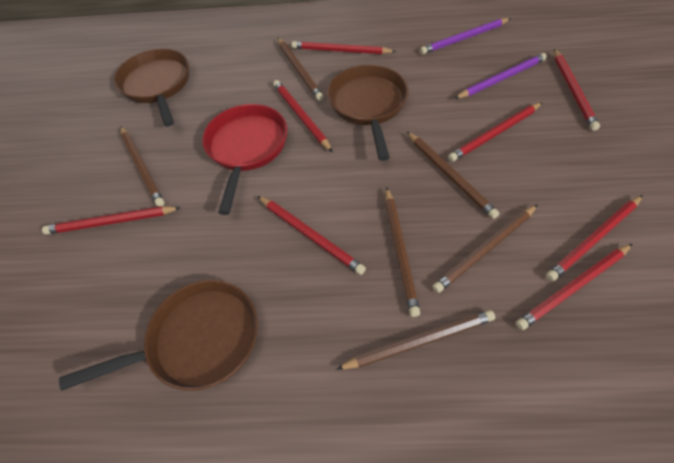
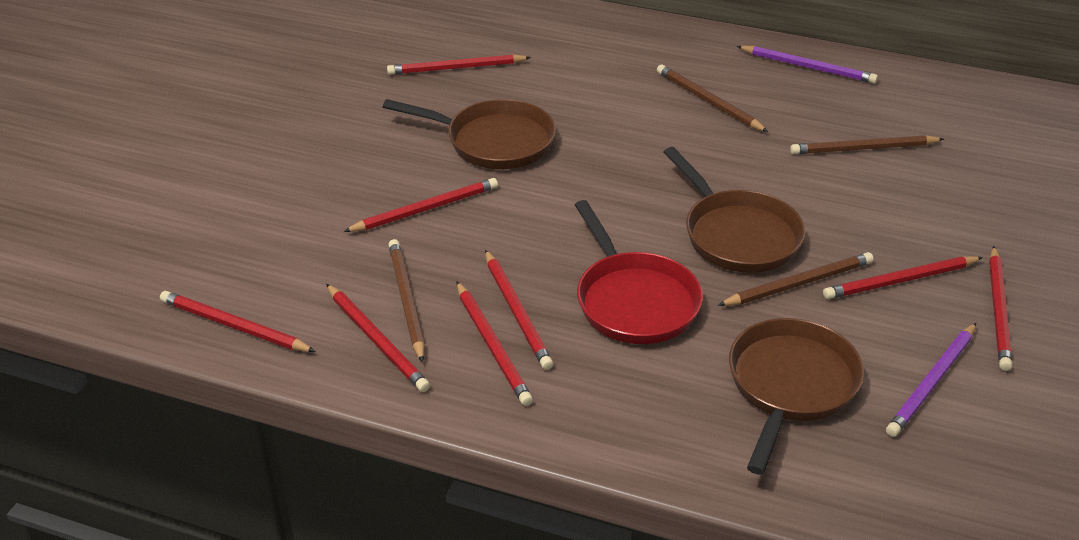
brown pencil: [121,126,165,207] [278,38,323,101] [336,310,495,370] [385,187,420,317] [407,132,499,219] [432,205,537,293] = 6 -> [389,239,425,363] [657,65,768,132] [718,252,873,306] [790,135,944,154] = 4

